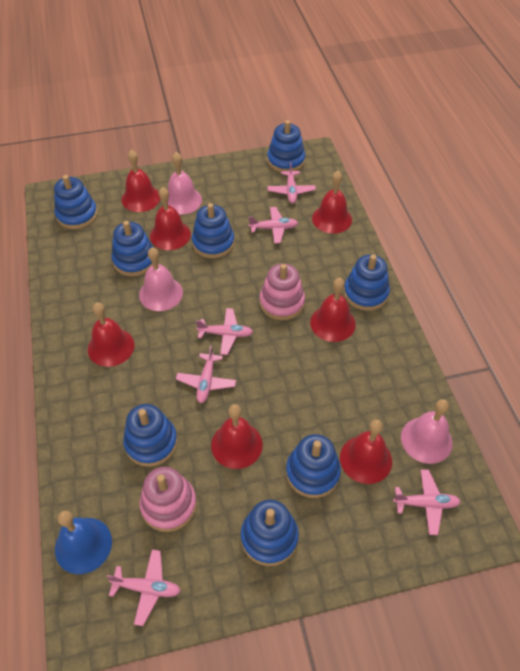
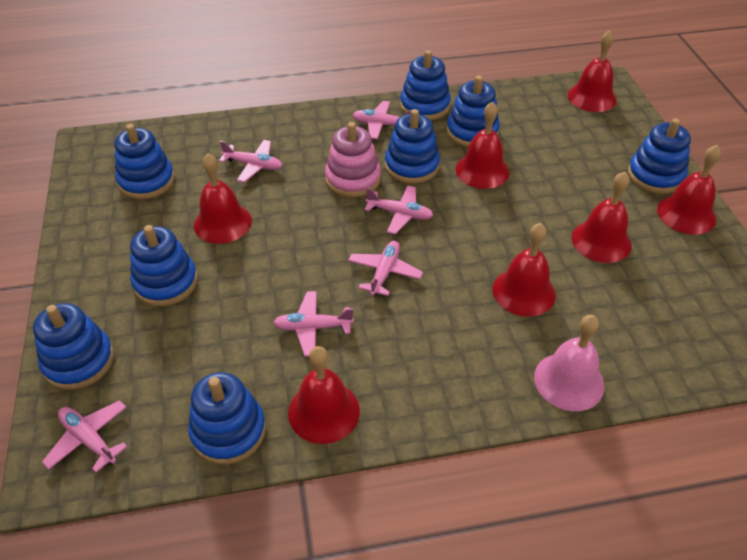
blue bell: [55,511,112,574] = 1 -> none = 0
pink bell: [139,247,183,311] [168,152,202,215] [401,399,453,464] = 3 -> [534,315,604,411] = 1
pink stacking toy: [140,467,197,532] [260,264,305,320] = 2 -> [325,122,381,197] = 1

